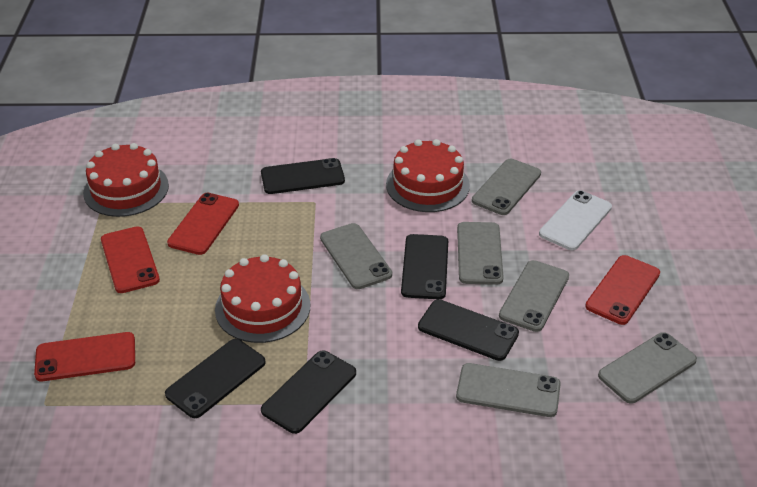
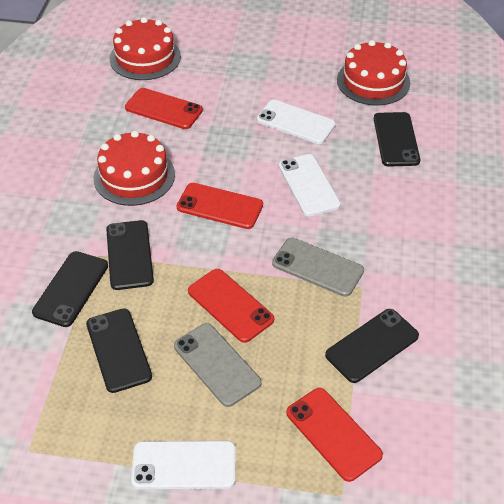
grey phone: [320,223,392,289] [456,363,561,417] [457,222,504,285] [472,159,541,215] [499,260,569,332] [598,332,697,404] = 6 -> [174,323,261,407] [272,237,364,297] = 2
white phone: [539,190,612,251] = 1 -> [131,441,236,489] [257,100,336,144] [279,154,341,216] = 3

